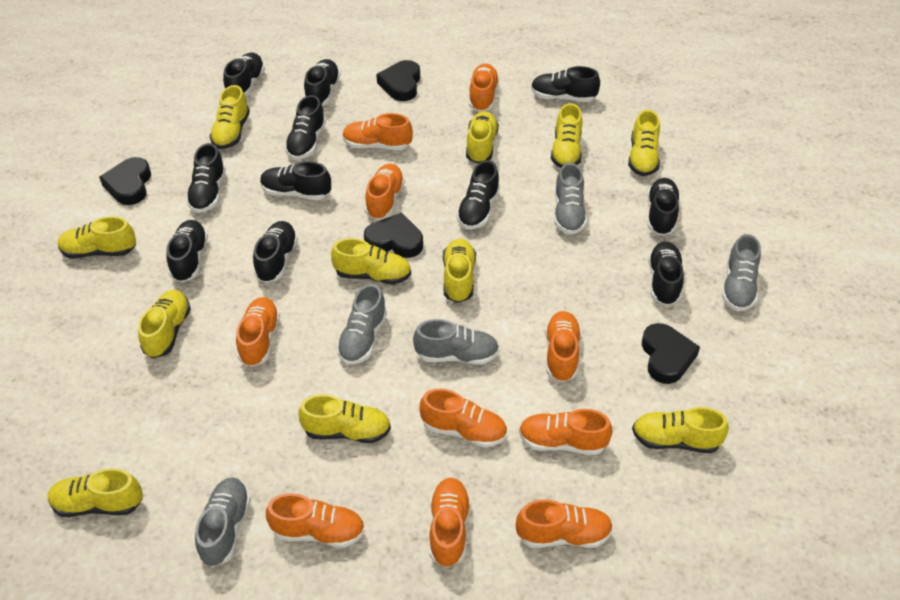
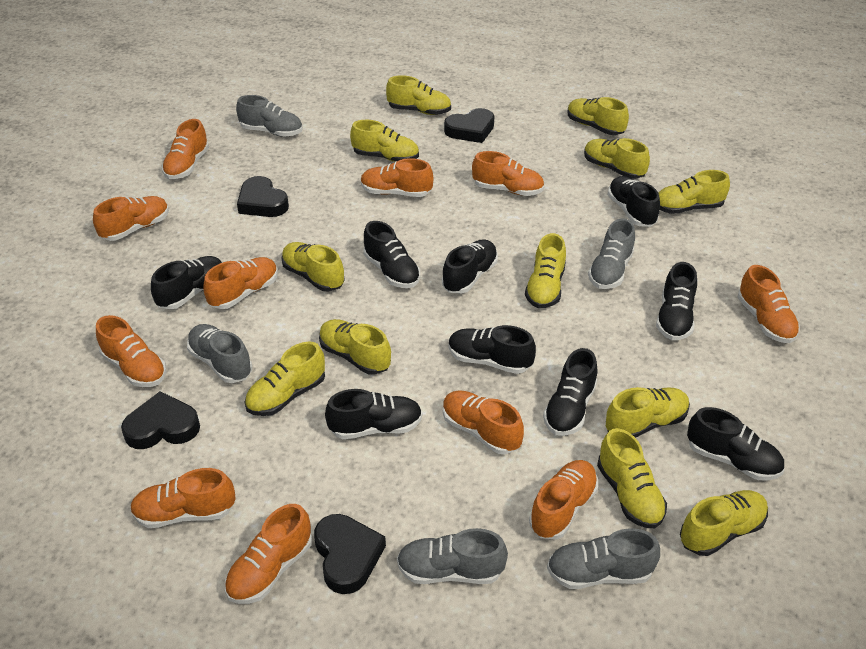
black shoe: [166,220,208,282] [186,143,226,213] [223,53,265,96] [253,221,298,283] [260,161,331,200] [285,95,326,160] [304,59,341,106] [456,160,500,229] [531,66,600,102] [647,178,680,236] [648,242,684,306] = 11 -> [151,256,222,310] [325,389,422,439] [363,221,420,288] [442,239,498,294] [449,325,536,374] [543,348,597,436] [607,176,660,227] [656,262,697,340] [687,407,784,481] = 9
orange shoe: [236,297,280,367] [266,493,365,548] [343,113,413,150] [365,164,405,220] [420,389,507,448] [429,478,471,568] [469,64,499,112] [516,499,613,548] [519,409,613,455] [545,311,581,382] = 10 -> [93,196,169,241] [96,315,166,387] [130,468,236,528] [162,119,209,179] [204,257,278,309] [225,504,312,604] [361,158,433,197] [443,390,524,454] [472,151,544,196] [529,460,598,540] [738,265,800,343] = 11
yellow shoe: [48,468,143,517] [58,216,136,258] [138,290,191,358] [209,85,250,149] [298,394,391,443] [331,238,411,285] [443,239,476,303] [466,111,499,163] [551,103,582,168] [628,110,660,176] [632,407,729,453] = 11 -> [245,342,325,416] [281,242,345,291] [319,319,391,375] [350,120,419,162] [386,75,451,115] [525,233,566,308] [568,97,629,135] [584,138,650,179] [597,428,667,528] [606,387,690,438] [658,170,730,214] [680,490,768,556] = 12

